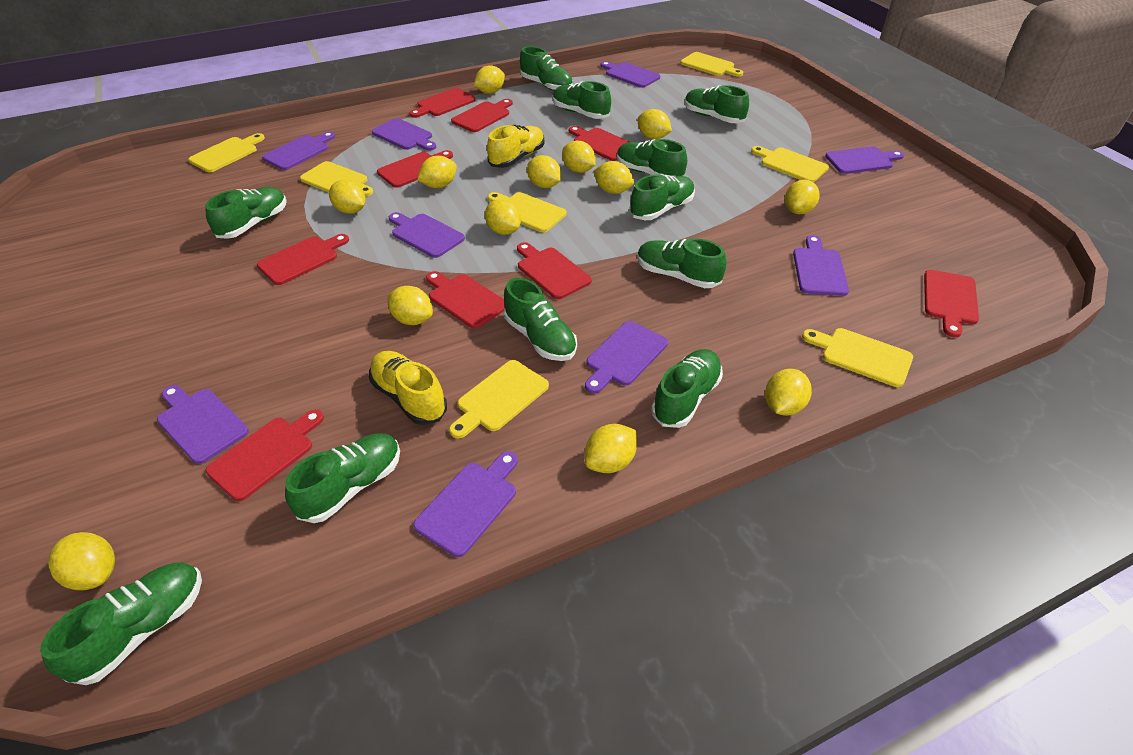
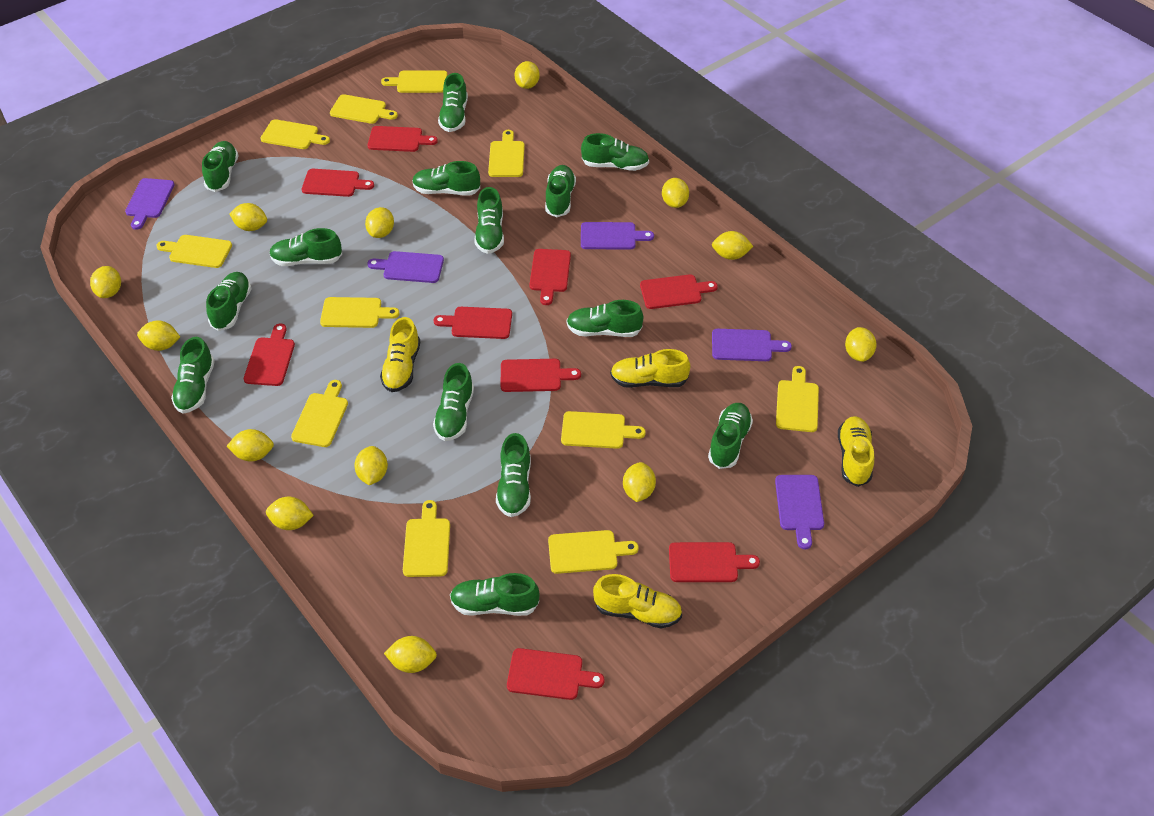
green shoe: [40,562,202,685] [205,187,287,239] [285,434,400,523] [504,278,577,361] [520,46,573,91] [553,81,611,119] [617,139,687,177] [629,174,695,220] [637,238,727,288] [651,349,723,428] [685,85,749,123] = 11 -> [171,337,215,414] [202,141,239,192] [206,272,252,331] [269,228,342,266] [412,161,480,196] [433,363,474,441] [438,73,468,132] [450,573,540,616] [474,187,504,254] [496,433,531,517] [545,165,576,217] [566,300,643,337] [581,133,649,171] [708,403,753,469] = 14
purple cutting board: [157,385,249,464] [262,131,335,170] [372,118,436,151] [389,212,465,258] [413,451,518,557] [585,321,668,394] [600,61,660,88] [793,235,849,296] [825,146,904,174] = 9 -> [125,178,175,230] [367,251,444,283] [581,222,654,250] [712,329,792,361] [775,475,824,549] = 5
yellow cutting board: [188,133,265,172] [300,161,373,196] [449,360,549,439] [488,192,566,232] [680,52,743,77] [751,146,829,182] [802,328,913,387] = 7 -> [156,235,232,268] [261,119,330,149] [291,380,348,447] [320,297,399,328] [330,94,398,124] [381,70,447,93] [403,500,450,577] [488,130,525,177] [548,530,639,574] [561,411,646,449] [776,366,819,432] = 11
yellow shoe: [369,351,447,425] [487,125,544,168] = 2 -> [380,317,420,392] [593,574,682,629] [610,349,690,388] [838,416,874,487] = 4

